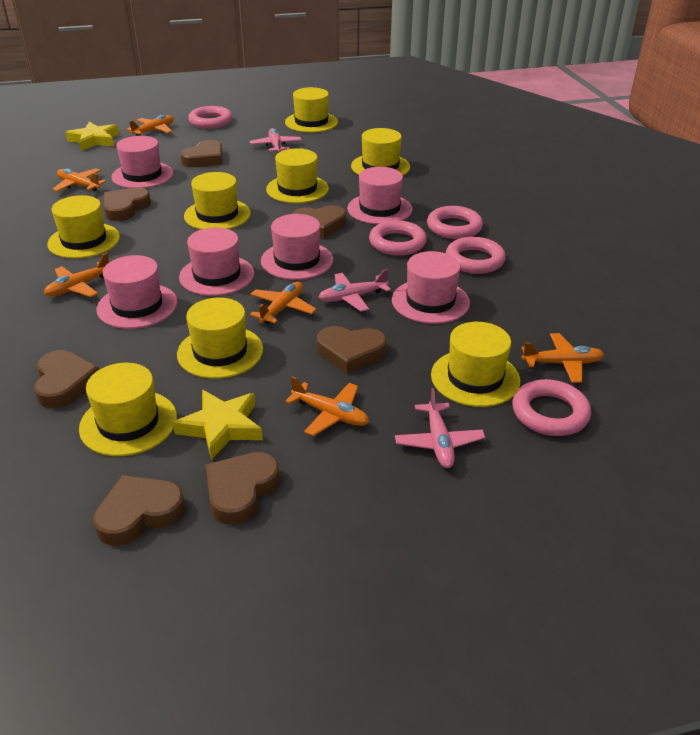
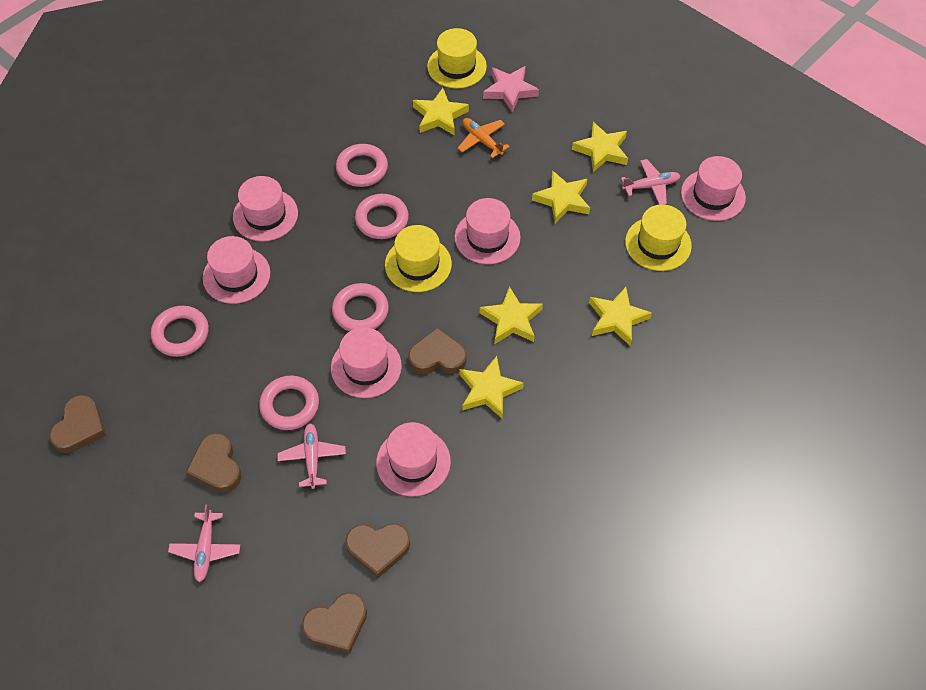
brown heart: [34,350,99,409] [93,475,185,546] [103,187,151,221] [180,140,223,167] [206,452,280,525] [291,205,346,238] [317,326,387,373] = 7 -> [49,395,106,453] [186,433,242,493] [302,593,367,653] [345,523,410,578] [408,327,467,374] = 5
orange plane: [44,253,109,297] [52,168,106,192] [127,115,174,136] [250,282,317,324] [285,376,369,436] [522,333,604,383] = 6 -> [458,118,510,158] = 1
pink star: none = 0 -> [483,66,539,112] = 1
yellow hat: [47,195,120,259] [79,363,177,456] [177,298,263,379] [184,172,251,230] [266,148,329,203] [285,87,338,133] [351,128,410,175] [431,322,520,407] = 8 -> [385,225,452,292] [427,28,487,89] [625,204,692,271] = 3
yellow star: [65,122,119,151] [173,390,263,460] = 2 -> [413,88,469,136] [459,356,524,419] [480,286,543,344] [532,170,590,223] [572,122,628,172] [589,287,652,346] = 6

